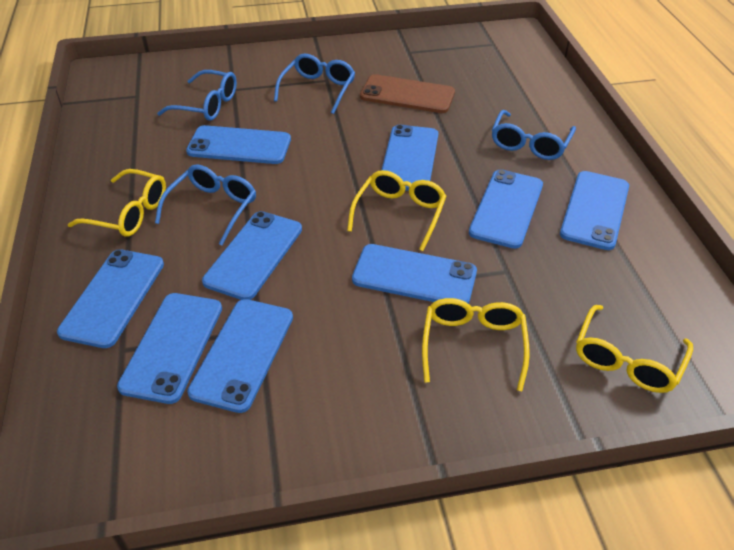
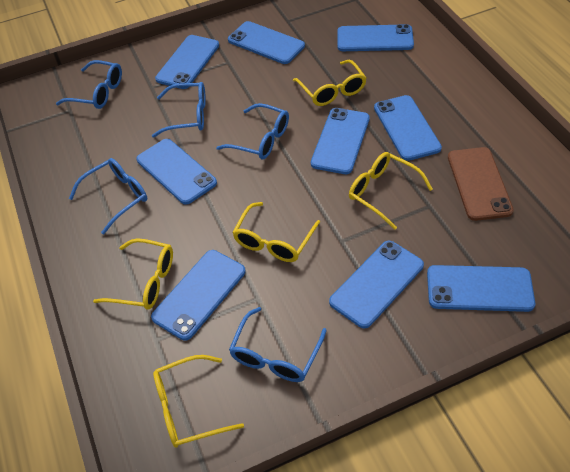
blue glasses: [155,164,256,246] [157,70,237,121] [274,54,355,114] [492,110,576,160] = 4 -> [56,60,122,109] [69,158,147,234] [152,82,206,138] [216,103,289,159] [229,307,327,382] = 5
yellow glasses: [68,169,166,237] [347,170,446,251] [422,298,530,391] [576,305,693,393] = 4 -> [93,238,173,310] [153,355,244,448] [232,202,320,262] [293,60,366,106] [349,152,433,230] = 5

